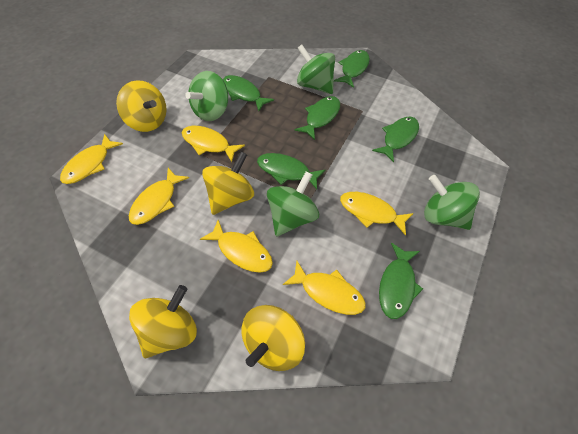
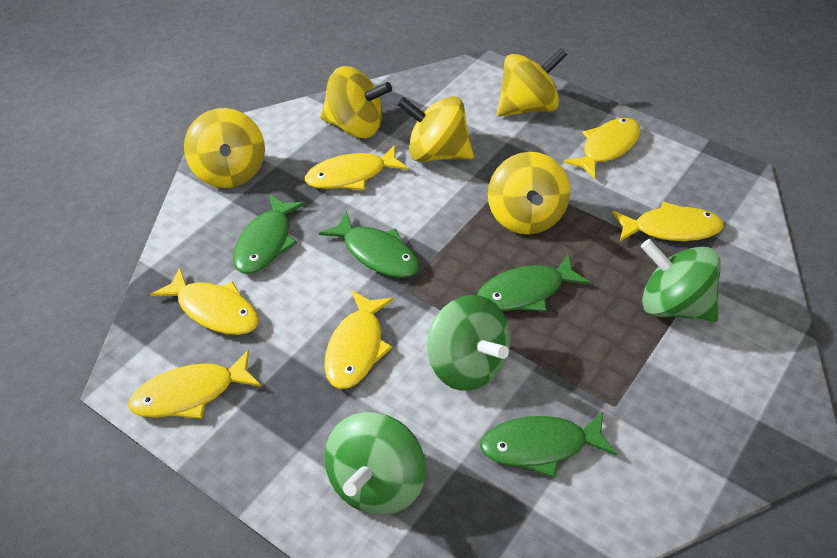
green fish: [223,75,274,111] [257,153,325,189] [295,96,340,140] [334,50,370,88] [372,117,419,162] [379,243,423,319] = 6 -> [233,194,306,274] [319,211,419,278] [477,254,590,311] [480,412,617,478] = 4
green spinning top: [185,71,228,121] [267,171,319,237] [297,45,335,94] [424,175,480,230] = 4 -> [325,412,426,515] [427,295,511,391] [641,239,721,322] = 3
yellow spinning top: [116,80,167,132] [129,285,197,358] [202,152,254,215] [241,305,305,371] = 4 -> [184,108,265,188] [320,66,392,138] [397,96,474,162] [488,152,570,235] [497,48,567,117] = 5

